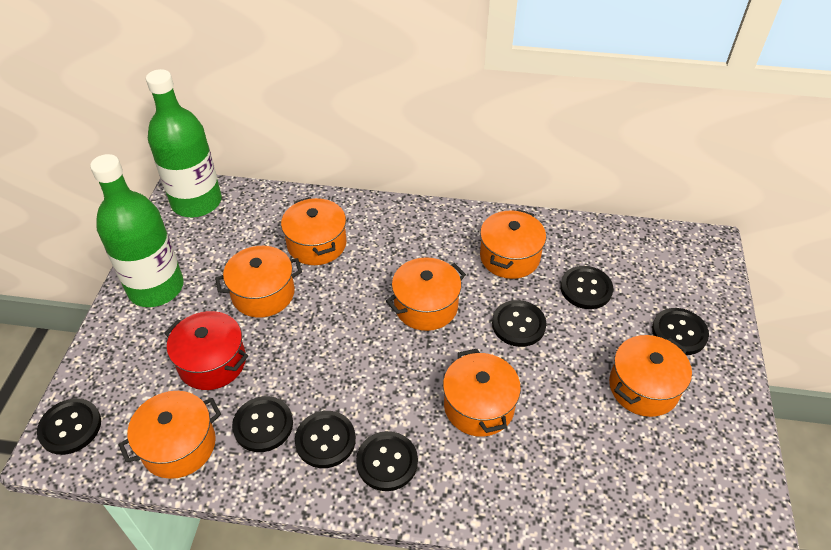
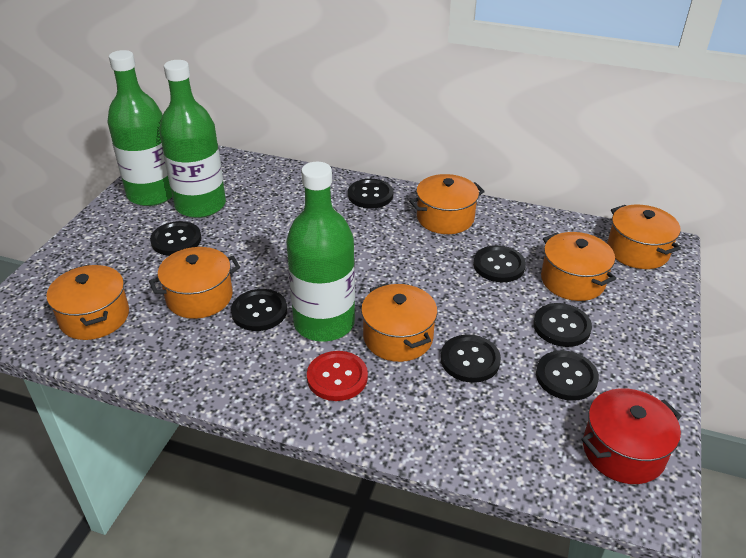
green bottle: [90,154,184,307] [146,69,222,217] = 2 -> [107,50,172,206] [159,60,226,218] [286,161,355,342] = 3
orange pot: [119,391,221,479] [215,246,302,317] [281,197,347,265] [386,257,466,331] [443,349,521,437] [480,209,546,279] [609,335,692,417] = 7 -> [47,265,129,340] [149,247,240,319] [361,283,438,362] [409,174,485,234] [541,232,616,301] [607,205,681,269] = 6
red button: none = 0 -> [307,351,368,401] = 1

